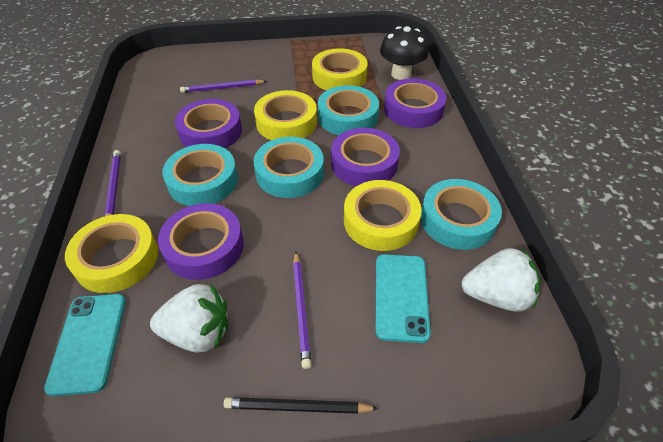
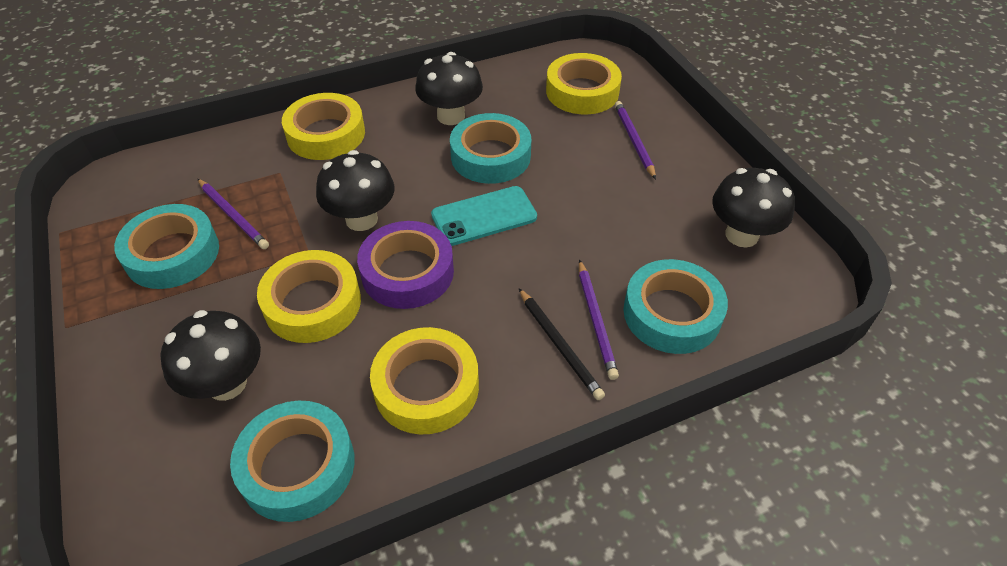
black mushroom: [380,26,429,80] = 1 -> [160,310,261,401] [316,150,395,231] [415,52,483,125] [712,168,795,247] = 4
purple tape: [158,203,244,280] [175,99,242,148] [331,128,400,186] [384,78,446,128] = 4 -> [357,221,454,309] = 1
turquoise phone: [44,294,126,396] [375,254,431,343] = 2 -> [431,186,537,246] = 1
white strawberry: [150,284,228,353] [461,248,540,312] = 2 -> none = 0

